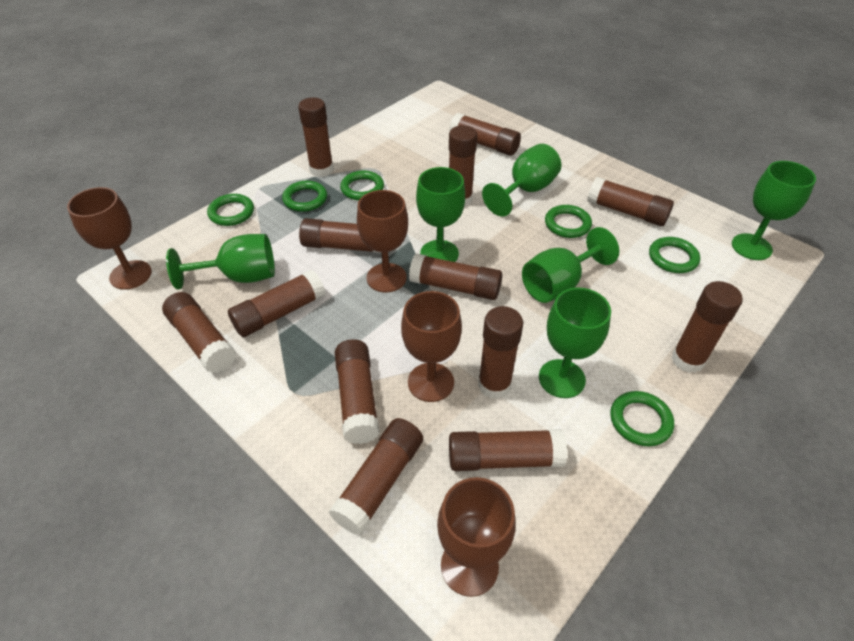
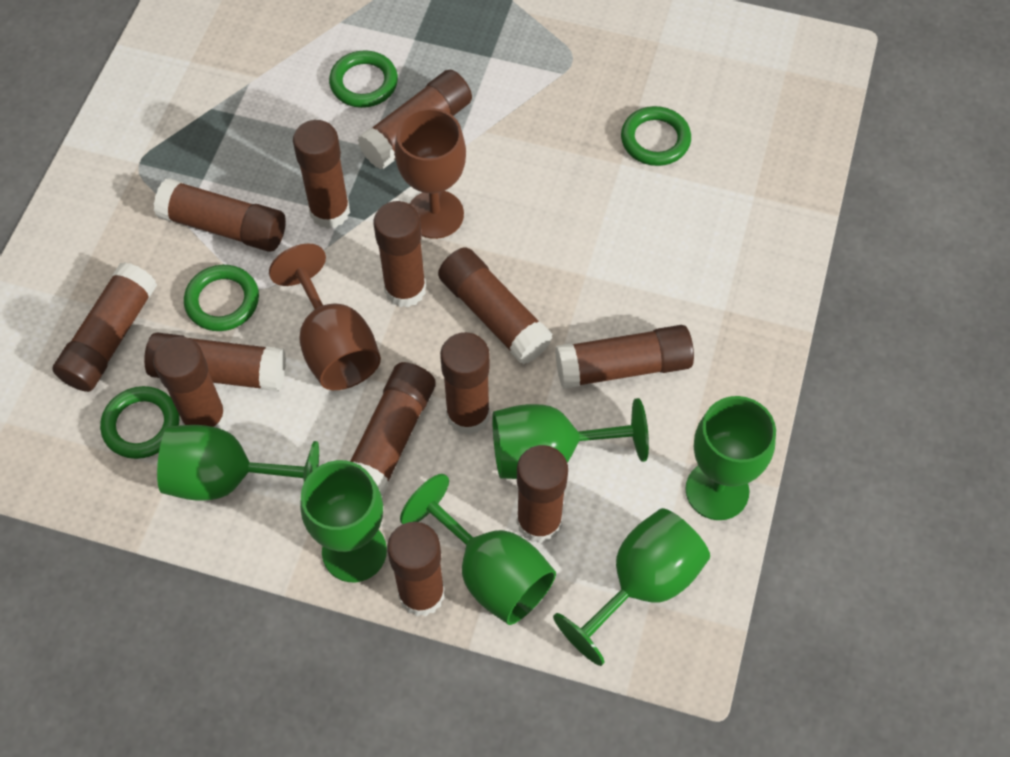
brown goblet: [67,187,152,290] [357,190,408,292] [401,291,462,402] [437,477,516,597] = 4 -> [269,243,381,390] [395,108,466,239] = 2
green ring: [207,194,254,226] [282,181,327,212] [340,171,384,201] [545,205,592,238] [610,391,674,446] [649,237,700,273] = 6 -> [100,386,179,459] [184,265,259,331] [329,50,398,108] [621,106,691,166] = 4

